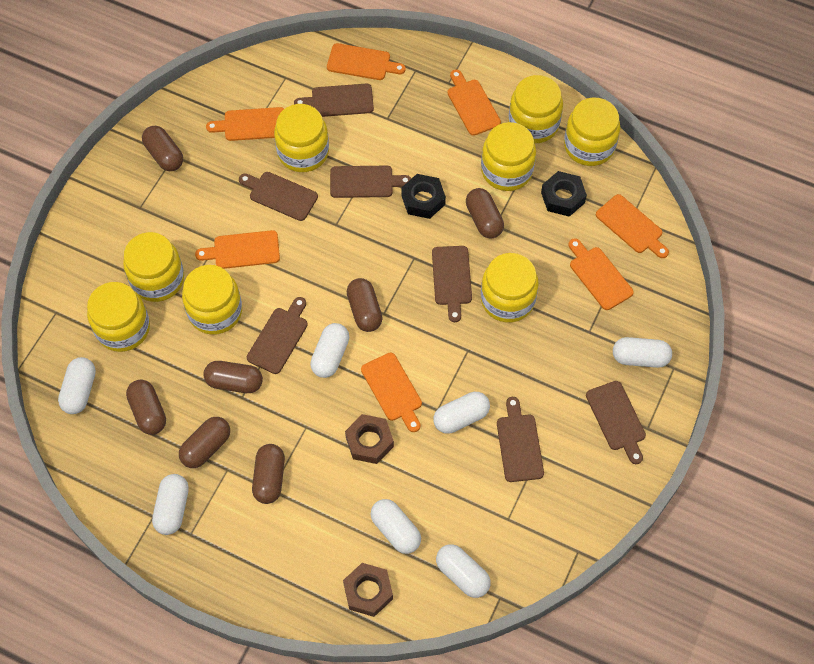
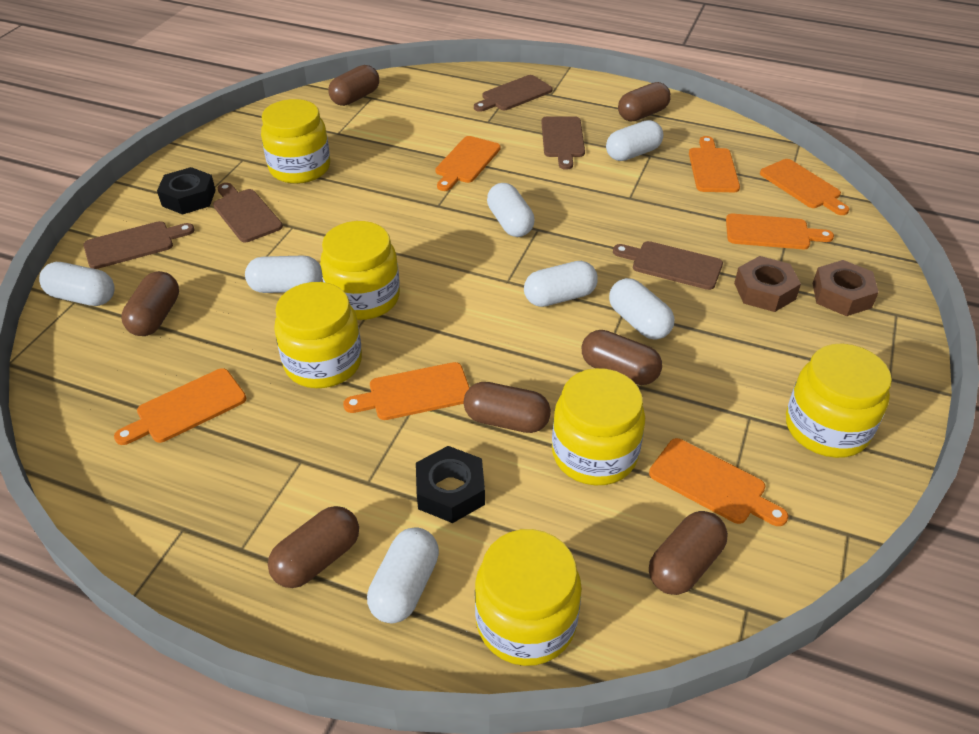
brown cutting board: [239,172,318,221] [247,297,308,374] [294,84,374,117] [330,166,411,198] [432,246,472,322] [497,397,544,482] [586,381,646,464] = 7 -> [83,221,194,269] [213,183,283,242] [474,75,553,112] [541,116,585,170] [613,241,723,290] = 5
yellow jar: [87,282,150,352] [123,232,184,302] [182,265,242,335] [274,104,329,172] [481,122,536,191] [481,253,539,323] [508,75,563,143] [564,98,620,166] = 8 -> [261,99,330,184] [274,282,362,388] [320,221,400,320] [475,529,582,666] [552,368,645,485] [786,344,892,458] = 6

